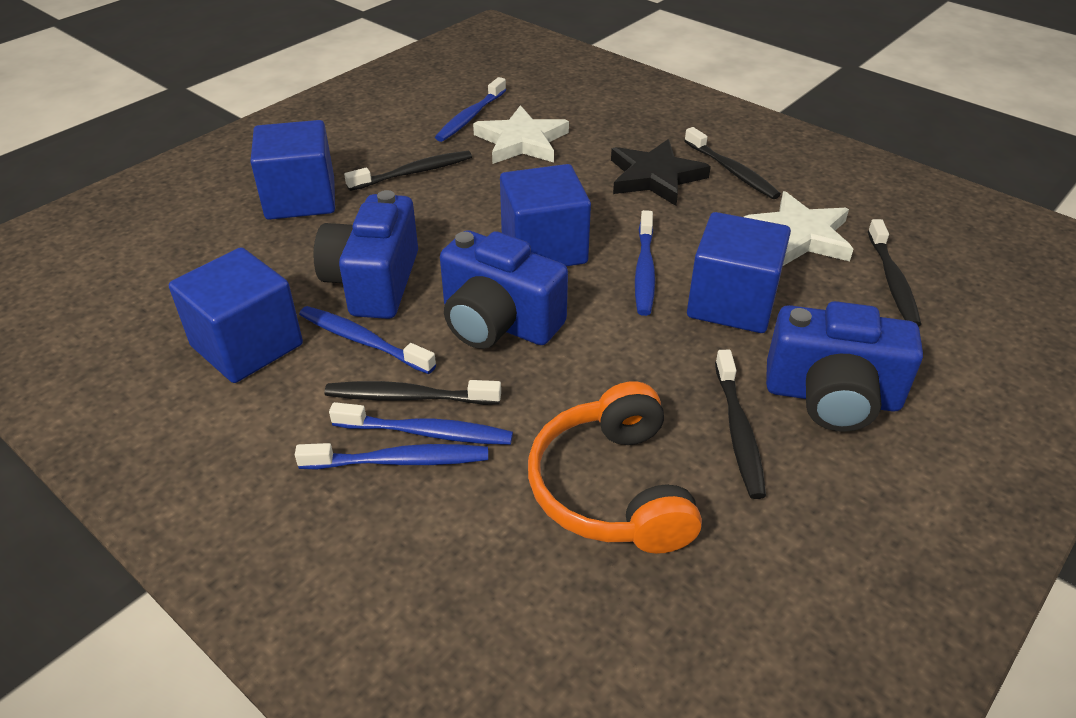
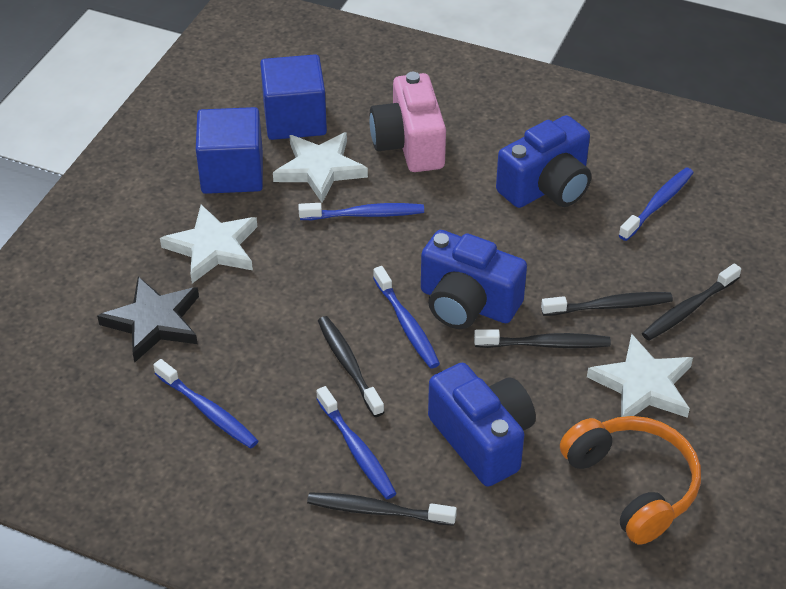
blue cube: [169,247,303,383] [250,120,335,220] [500,164,591,266] [687,212,791,333] = 4 -> [196,107,263,194] [260,54,327,140] = 2
pink camera: none = 0 -> [370,72,446,172] = 1
white star: [473,105,569,164] [744,191,853,266] = 2 -> [160,205,257,283] [273,132,368,203] [587,334,693,418] = 3

